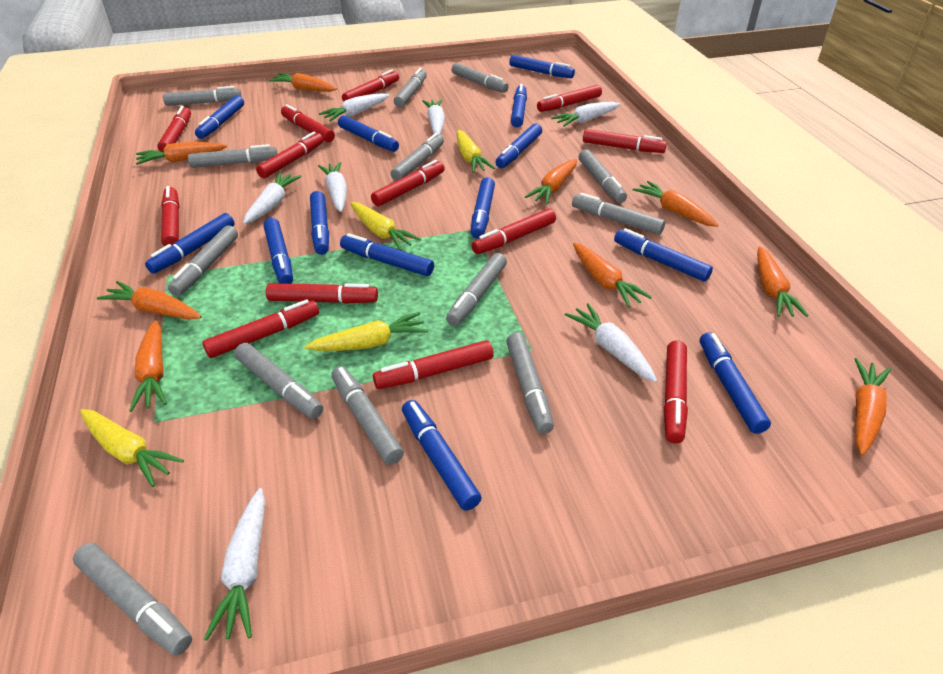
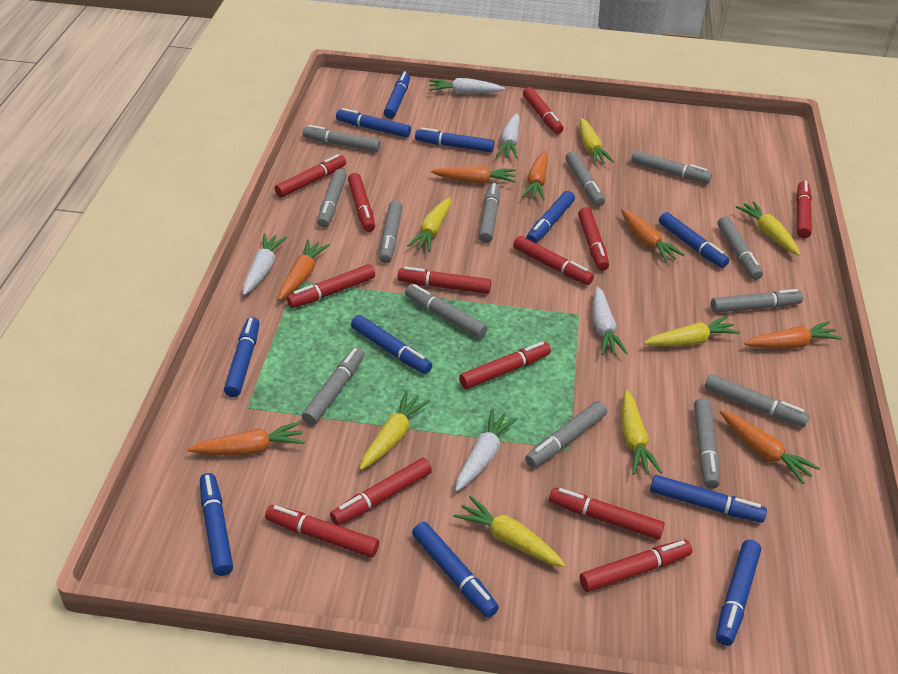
blue marker: [145,213,234,274] [195,96,244,139] [263,218,293,284] [310,191,329,255] [338,115,399,152] [340,233,434,276] [402,400,481,511] [471,177,495,239] [495,124,542,168] [509,55,575,78] [511,84,527,127] [614,228,713,282] [700,332,771,434] = 13 -> [200,473,233,576] [224,317,260,397] [336,108,411,138] [351,315,432,374] [384,71,410,119] [412,522,499,618] [415,128,494,152] [526,191,575,243] [650,475,767,523] [659,212,729,268] [716,540,761,646] = 11
orange carrot: [97,281,202,320] [129,320,167,412] [136,142,227,165] [269,73,337,92] [525,159,577,204] [573,243,652,308] [633,181,719,227] [757,246,809,317] [855,358,891,456] = 9 -> [188,422,305,455] [278,239,330,301] [431,166,516,184] [522,151,548,200] [621,208,685,263] [720,410,820,484] [744,321,842,349] = 7
white carrot: [204,488,265,641] [243,172,302,224] [318,162,347,212] [319,93,390,121] [422,99,445,134] [551,102,621,127] [565,303,657,382] = 7 -> [243,233,287,295] [429,78,505,94] [455,409,518,491] [496,113,520,159] [593,286,628,355] = 5
yellow carrot: [80,409,184,487] [304,312,428,351] [350,202,421,250] [457,130,495,173] = 4 -> [360,391,430,470] [407,198,451,252] [454,495,566,567] [580,118,614,164] [622,390,662,475] [643,316,740,347] [736,201,801,256] = 7

